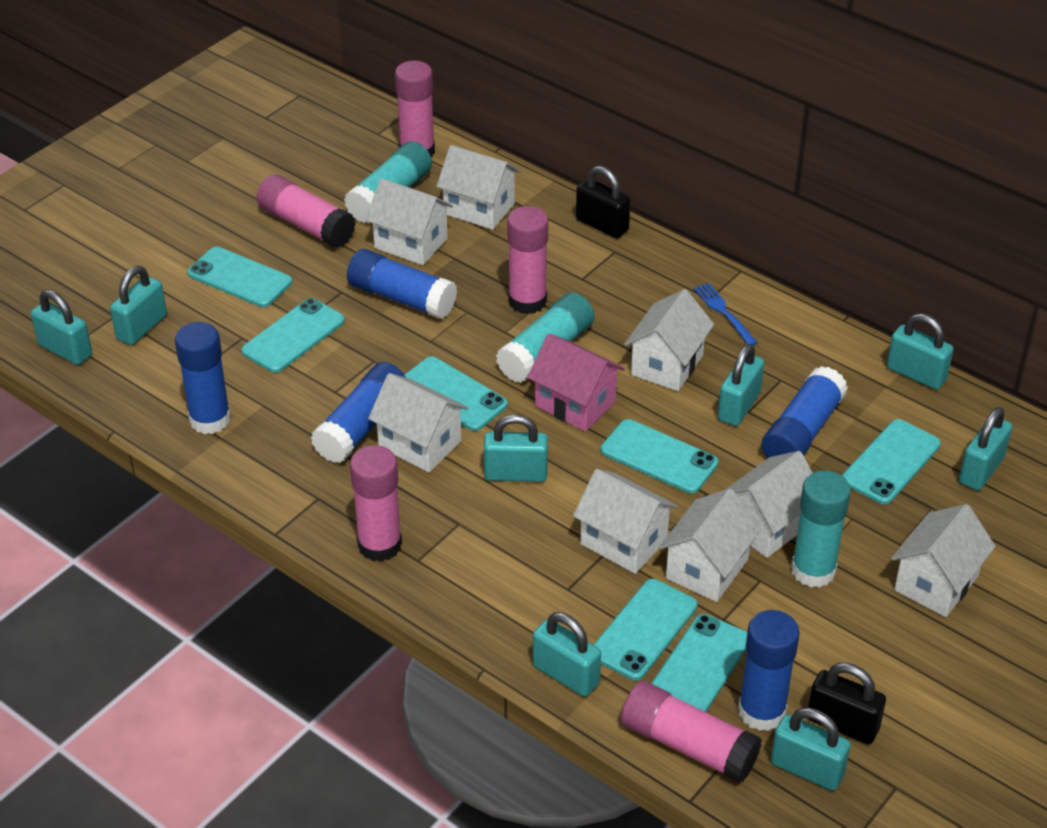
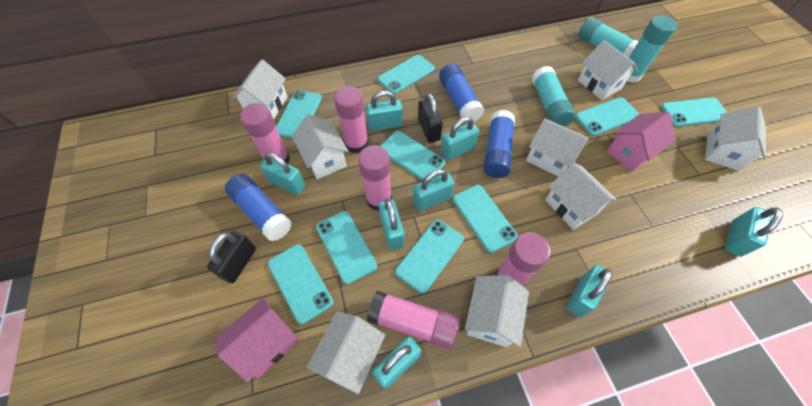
blue fork: [694,283,758,345] = 1 -> none = 0
blue glue stick: [175,322,231,434] [311,362,405,463] [347,249,457,319] [738,610,800,731] [762,366,848,458] = 5 -> [225,174,292,241] [439,63,484,123] [484,110,515,178] = 3
pink house: [527,333,625,432] = 1 -> [215,297,299,382] [606,112,676,172] = 2
turquoise phone: [187,247,292,307] [241,298,345,373] [405,356,508,431] [593,579,698,680] [601,419,718,493] [651,614,747,712] [842,419,941,504] = 7 -> [268,244,334,324] [276,90,322,138] [316,211,377,284] [378,55,435,94] [380,131,445,181] [395,220,464,293] [453,185,518,253] [575,97,639,136] [661,98,727,127] = 9

